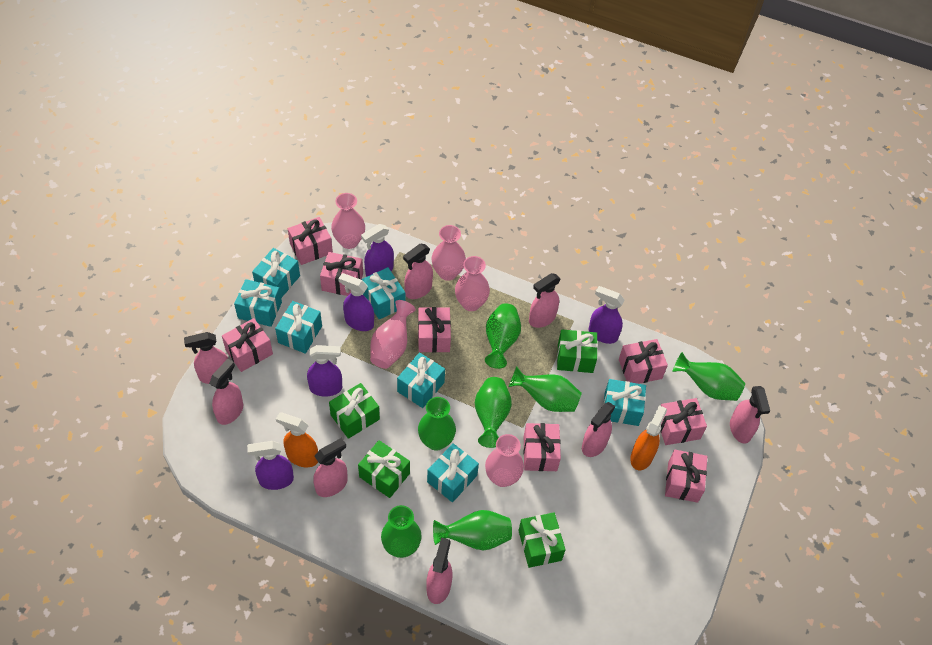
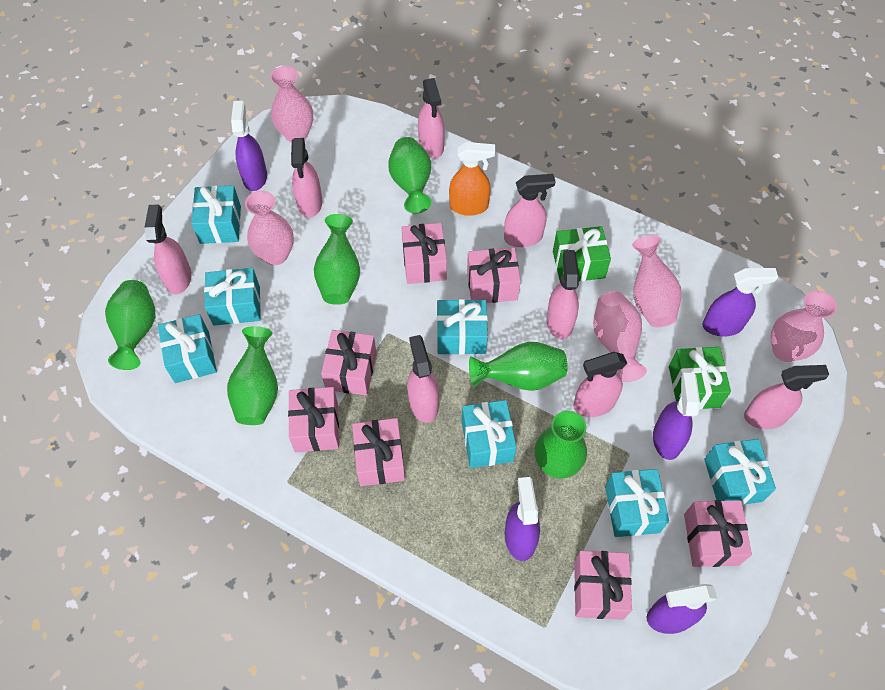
green gift: [329,383,380,439] [358,440,410,498] [518,512,566,568] [557,329,598,373] = 4 -> [553,226,611,282] [669,347,731,410] = 2
green vase: [381,505,422,558] [418,397,456,451] [433,510,512,551] [475,377,512,448] [485,303,521,369] [509,366,582,412] [672,352,745,401] = 7 -> [105,280,155,370] [227,326,278,425] [314,214,360,305] [388,137,431,214] [469,342,568,391] [535,411,587,479] = 6
orange spray bottle: [276,412,318,467] [630,405,667,470] = 2 -> [449,142,495,216] = 1
pink gift: [222,318,273,372] [288,217,333,265] [320,252,363,296] [418,307,451,353] [523,423,561,471] [619,339,668,384] [660,398,707,445] [665,450,708,503] = 8 -> [288,387,339,452] [321,330,376,396] [352,418,405,486] [401,223,447,284] [467,247,521,303] [574,550,632,620] [684,500,752,567] = 7

